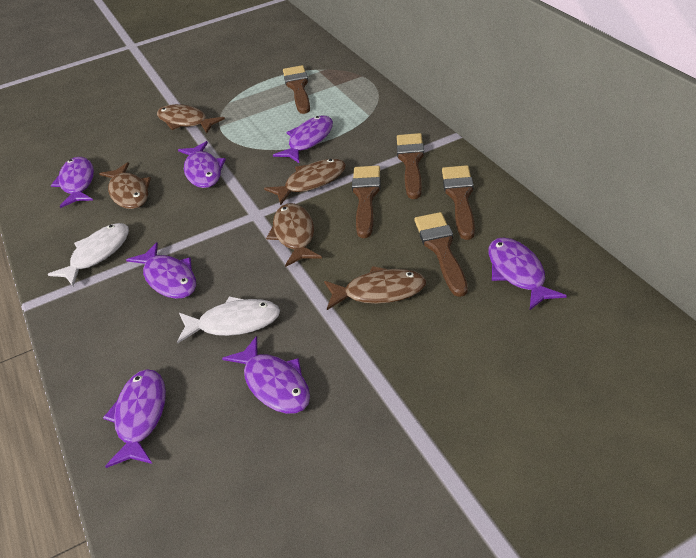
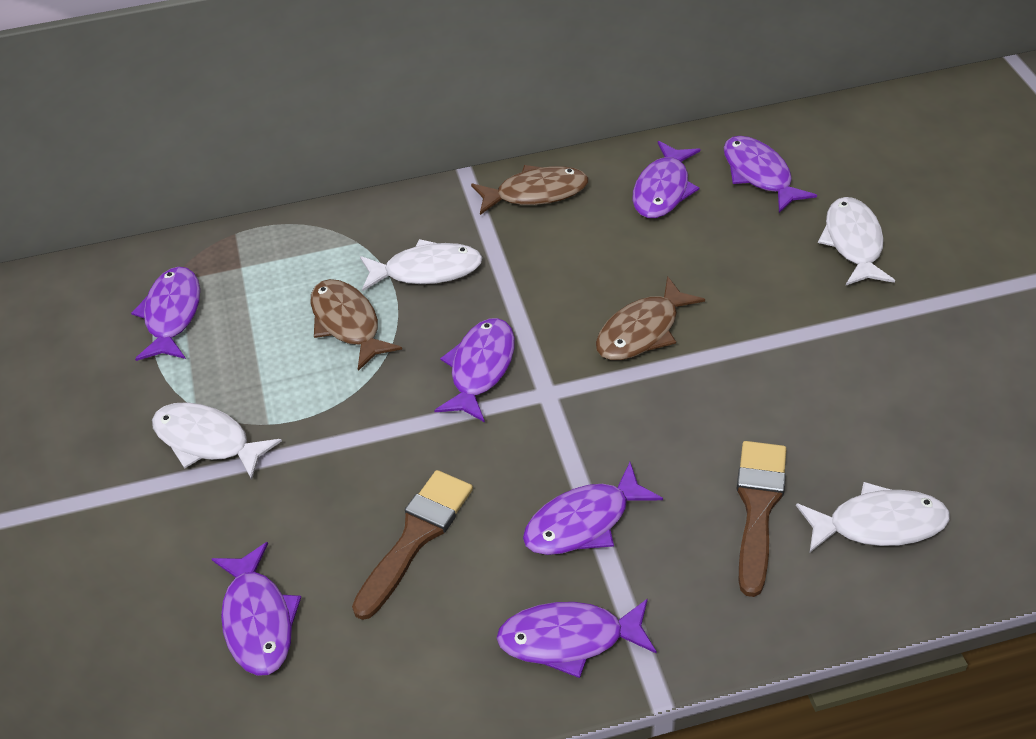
brown brush: [283,65,310,114] [352,166,381,238] [397,133,424,199] [414,212,468,297] [442,165,475,240] = 5 -> [352,470,473,620] [737,441,787,597] = 2
brown fish: [99,162,151,209] [157,104,225,133] [264,159,346,205] [266,203,322,267] [324,266,426,310] = 5 -> [310,279,402,371] [471,165,588,215] [596,276,705,360] = 3
white fish: [48,223,129,286] [177,296,280,343] = 2 -> [152,402,282,480] [360,239,483,292] [796,482,950,553] [818,197,895,285] = 4

